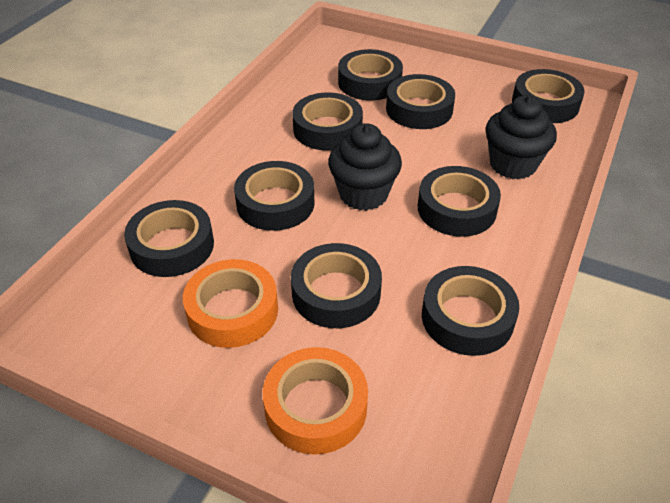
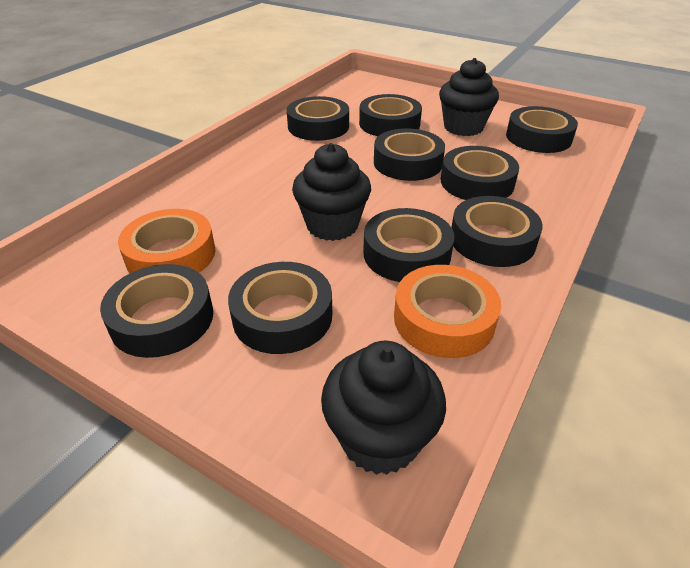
black cupcake: [328,123,402,211] [485,95,557,179] = 2 -> [292,143,371,241] [321,341,446,475] [439,58,499,136] = 3

